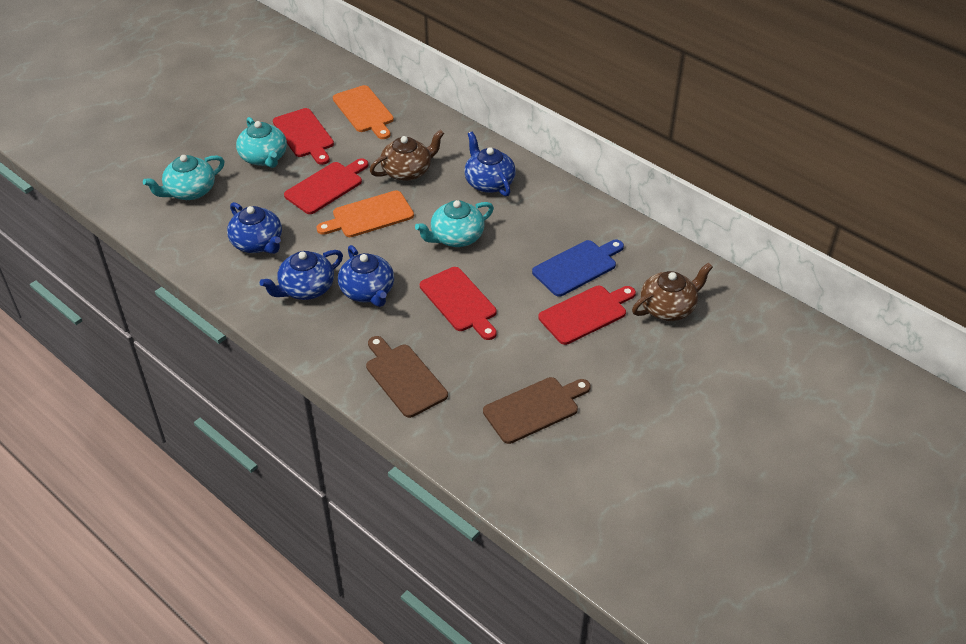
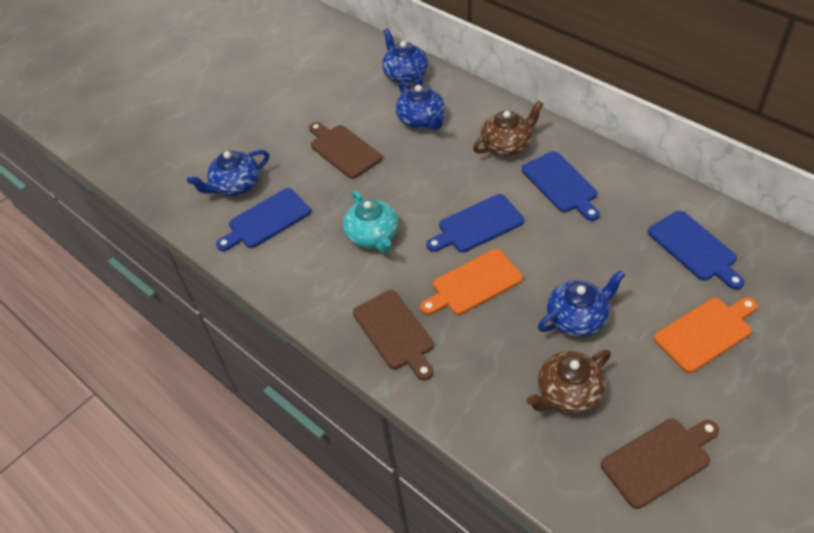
blue cutting board: [532,240,624,297] = 1 -> [216,188,311,251] [426,194,524,252] [522,151,600,221] [648,211,745,289] = 4
brown cutting board: [366,336,448,418] [483,377,591,444] = 2 -> [309,122,382,179] [353,290,434,381] [601,419,719,509] = 3
red cutting board: [273,108,334,165] [284,158,368,214] [420,267,497,340] [538,286,636,345] = 4 -> none = 0
turquoise teapot: [143,155,225,200] [236,117,287,168] [415,200,494,247] = 3 -> [343,191,398,253] = 1

